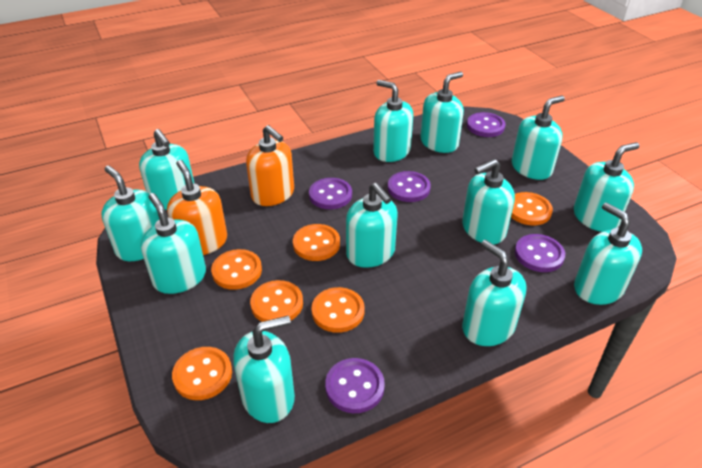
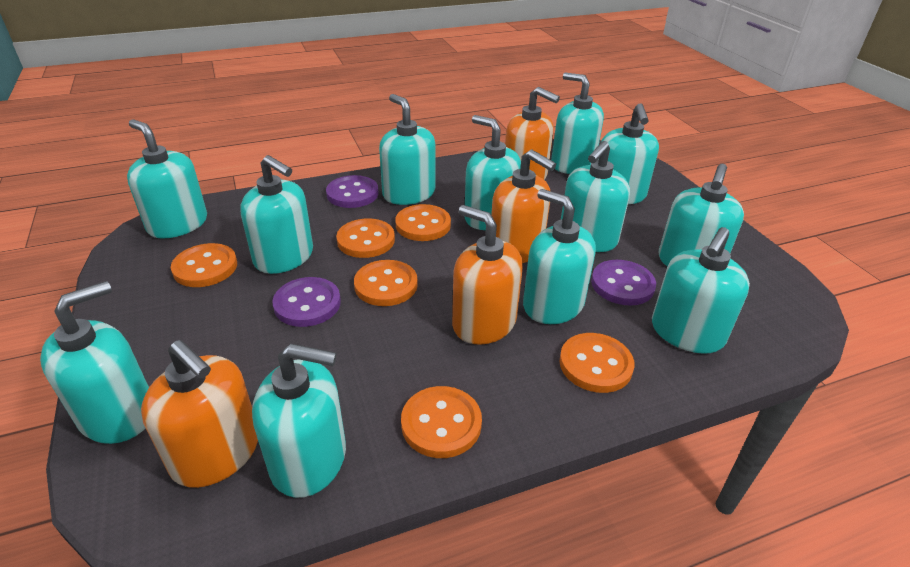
orange soap dispenser: [167,160,227,255] [246,125,294,206] = 2 -> [141,340,258,488] [452,205,523,345] [491,150,556,263] [505,87,560,180] = 4
purple button: [309,178,352,209] [325,358,385,413] [388,171,431,202] [467,112,505,137] [515,234,565,272] = 5 -> [272,277,341,327] [326,175,379,208] [591,260,656,306] = 3

